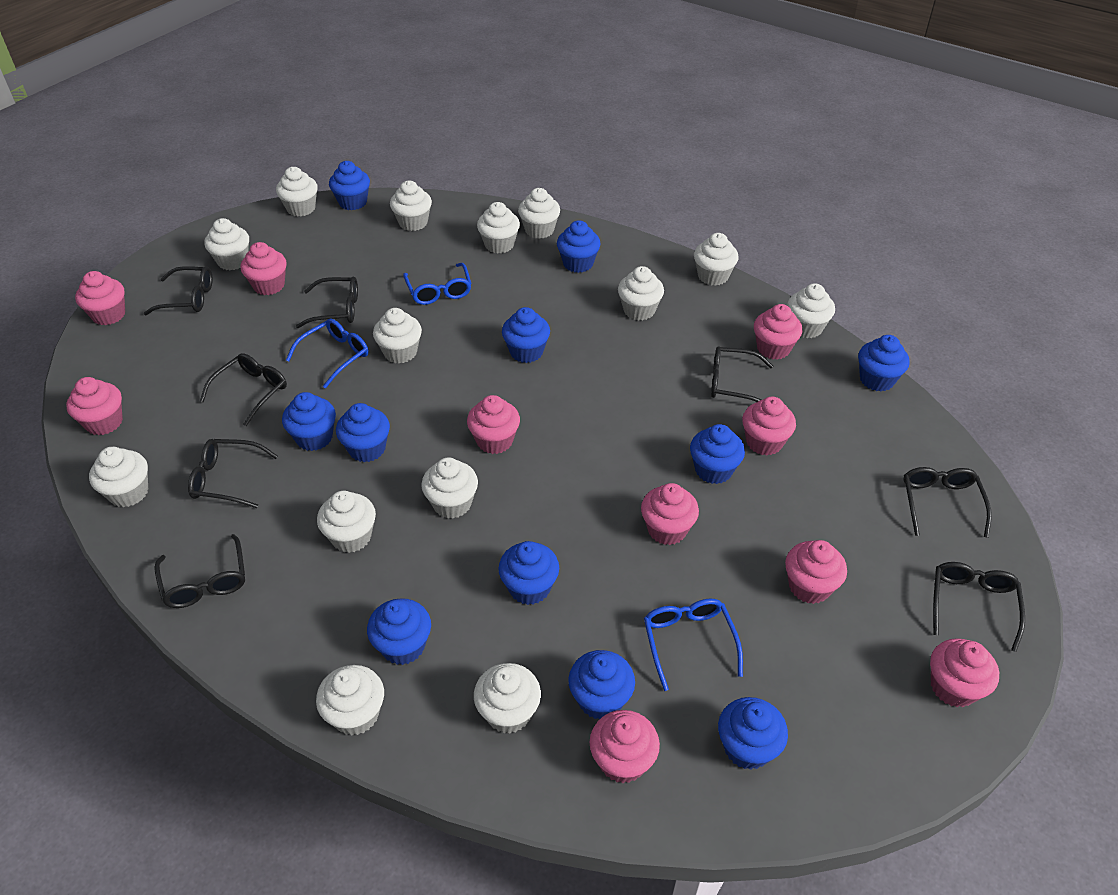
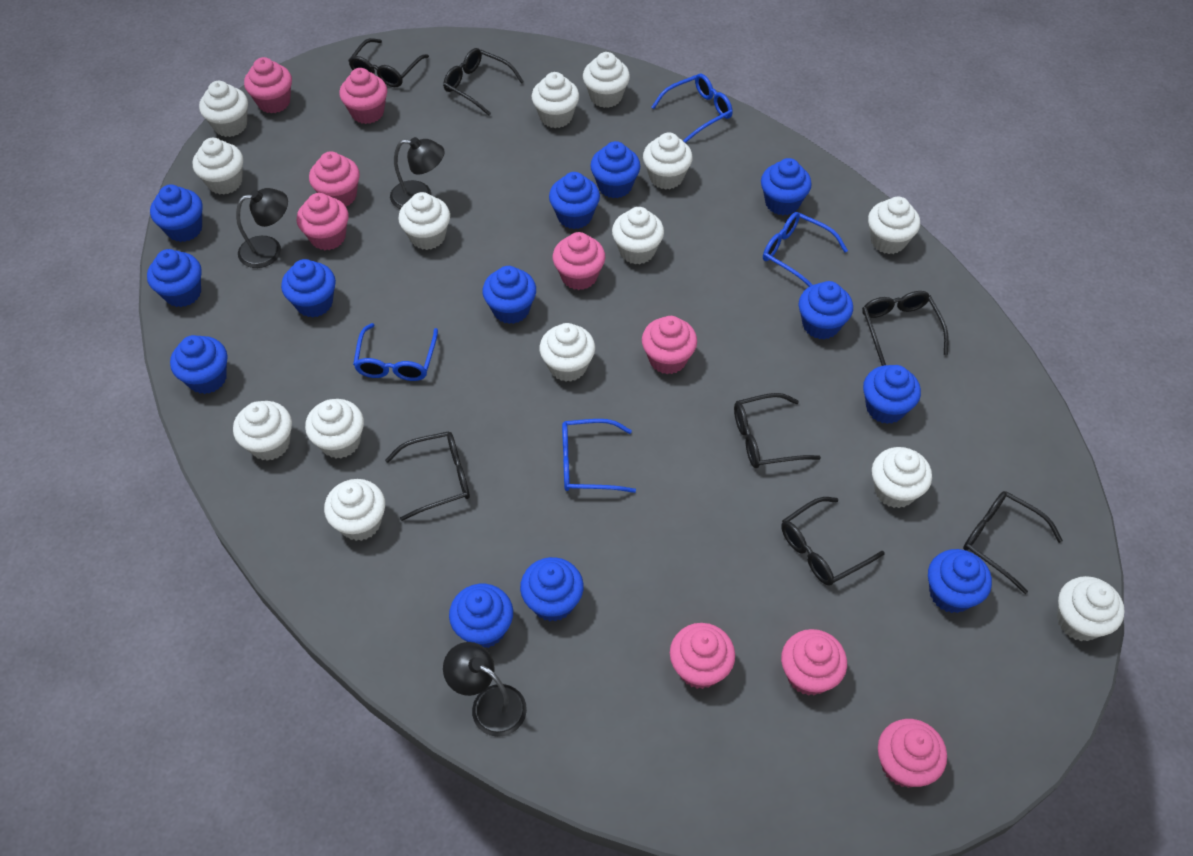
black glasses: [144,266,213,315] [154,534,245,608] [188,439,278,508] [200,353,287,426] [296,277,358,328] [711,346,773,402] [903,467,992,538] [933,562,1025,652] = 8 -> [348,38,429,87] [385,431,470,521] [443,48,524,116] [734,393,821,468] [781,497,885,586] [862,291,949,366] [963,491,1063,594] = 7
black lamp: none = 0 -> [236,188,288,268] [390,137,445,209] [443,642,527,737] = 3
blue cupcake: [282,392,336,451] [329,161,370,210] [336,403,390,462] [367,598,431,665] [498,541,559,605] [502,307,550,363] [557,220,601,273] [568,650,635,719] [690,424,745,484] [718,697,788,770] [858,335,910,391] = 11 -> [147,249,202,307] [150,185,203,242] [170,335,227,394] [281,259,336,318] [449,584,513,648] [482,266,536,324] [520,557,584,622] [549,172,600,229] [590,141,640,198] [761,158,812,215] [799,281,853,339] [863,365,921,424] [928,549,992,613] = 13
blue glasses: [286,319,369,388] [403,263,472,305] [644,598,743,691] = 3 -> [353,323,438,381] [562,419,636,493] [652,74,733,143] [763,212,848,287] = 4
pink cupcake: [66,377,123,435] [75,271,125,325] [241,242,287,295] [467,395,520,454] [589,710,660,783] [641,483,699,545] [742,397,796,456] [754,304,803,360] [785,540,847,604] [930,638,999,707] = 10 -> [244,57,292,113] [297,193,349,250] [309,151,360,207] [339,68,387,124] [553,232,605,290] [642,316,697,374] [670,623,735,689] [781,629,847,696] [878,719,947,788] = 9

